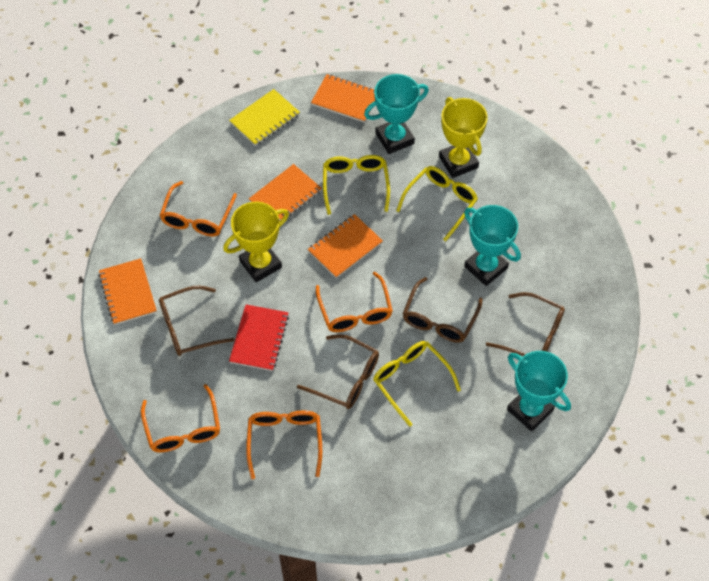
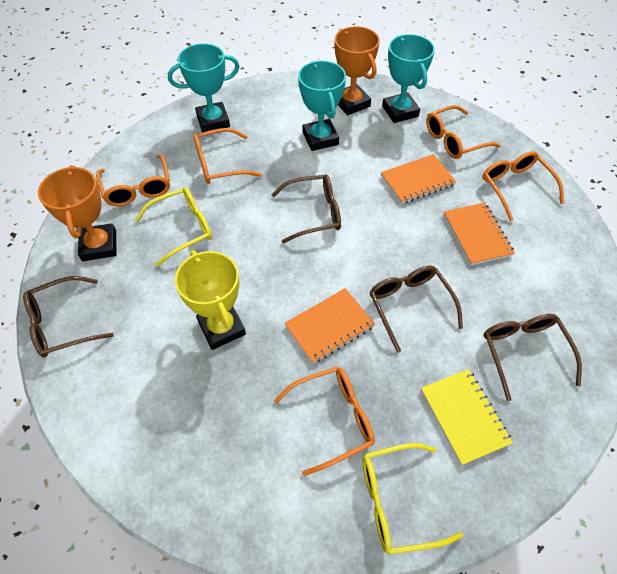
orange glasses: [141,384,220,453] [159,181,237,236] [246,411,322,479] [316,272,393,332] = 4 -> [96,155,170,206] [193,128,262,184] [274,366,375,476] [426,105,500,159] [482,151,564,221] = 5
orange notebook: [98,258,157,325] [249,164,322,221] [308,214,383,278] [311,74,375,123] = 4 -> [284,288,375,364] [381,154,456,204] [444,203,515,265] = 3
orange trophy: none = 0 -> [38,165,116,261] [335,26,380,115] = 2
red notebook: [229,304,289,371] = 1 -> none = 0
yellow glasses: [323,155,390,215] [373,341,461,427] [396,166,478,241] = 3 -> [135,187,212,266] [363,443,463,555] = 2
yellow trophy: [223,202,289,282] [439,97,488,178] = 2 -> [175,250,246,350] = 1

